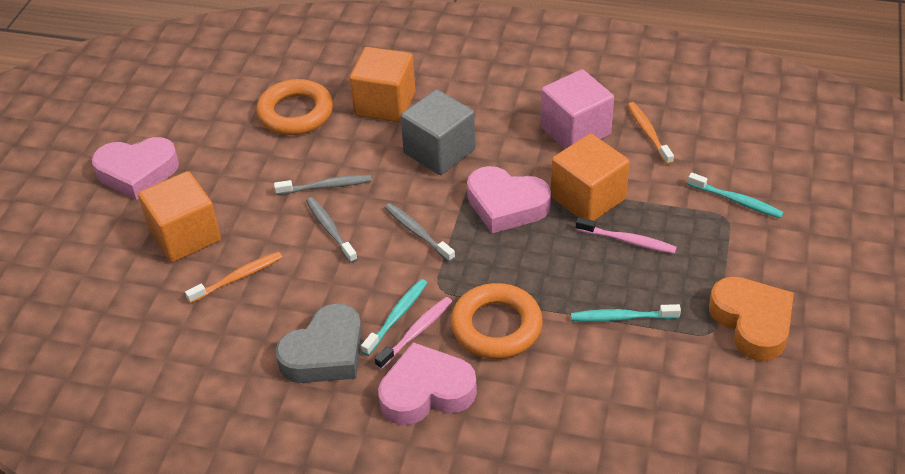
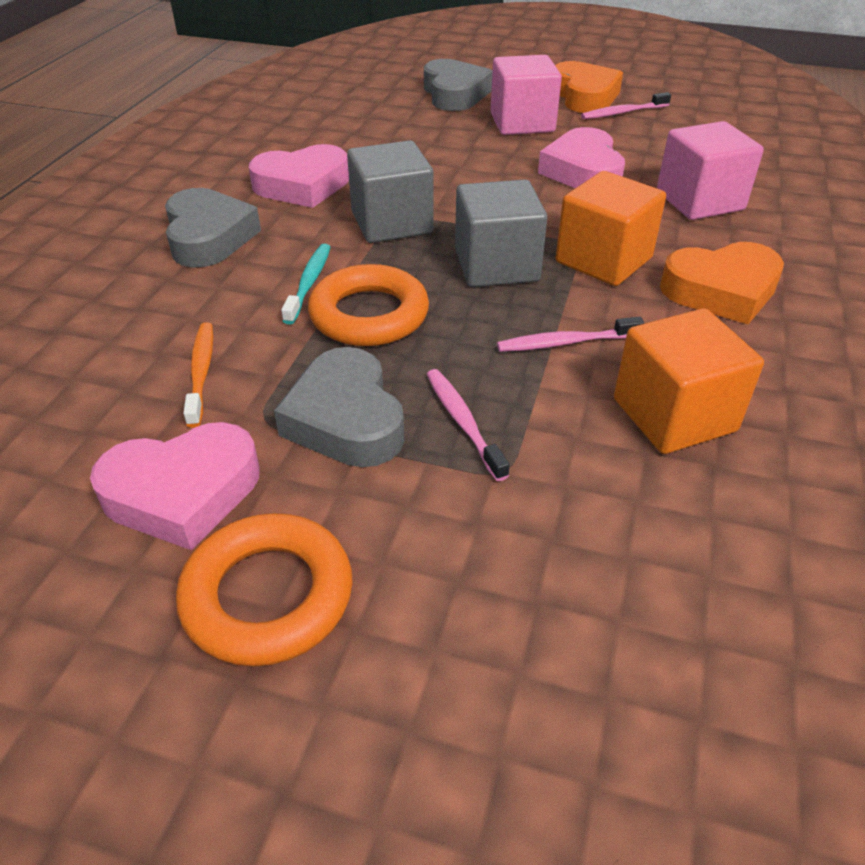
grey cube: [400,89,475,175] = 1 -> [347,140,434,243] [455,179,547,287] = 2
grey heart: [275,303,362,383] = 1 -> [165,188,261,267] [274,347,404,467] [424,59,493,111] = 3
grey toothbrush: [274,175,372,195] [306,197,357,263] [385,203,455,262] = 3 -> none = 0
orange cube: [138,171,221,262] [350,47,415,122] [551,134,630,221] = 3 -> [556,171,666,286] [614,308,764,454] = 2
orange heart: [709,277,794,361] = 1 -> [555,61,623,113] [660,242,784,324] = 2
orange toothbrush: [185,252,282,304] [628,102,674,165] = 2 -> [183,322,213,428] = 1
pink cube: [540,69,614,149] = 1 -> [491,55,562,135] [657,121,764,220] = 2
pink toothbrush: [375,297,452,369] [576,217,677,254] = 2 -> [427,369,510,481] [497,316,644,352] [581,92,671,119] = 3
turquoise toothbrush: [361,279,427,356] [571,304,681,322] [688,173,784,218] = 3 -> [281,244,330,325] = 1

